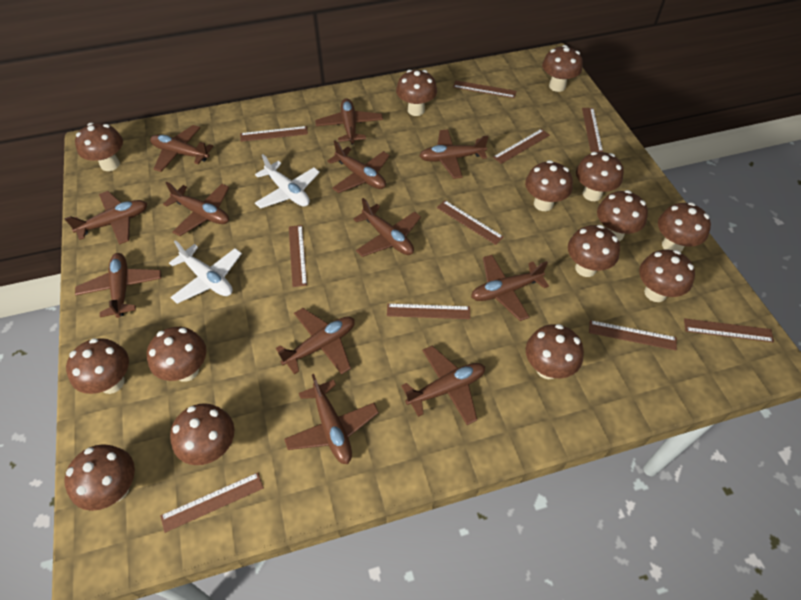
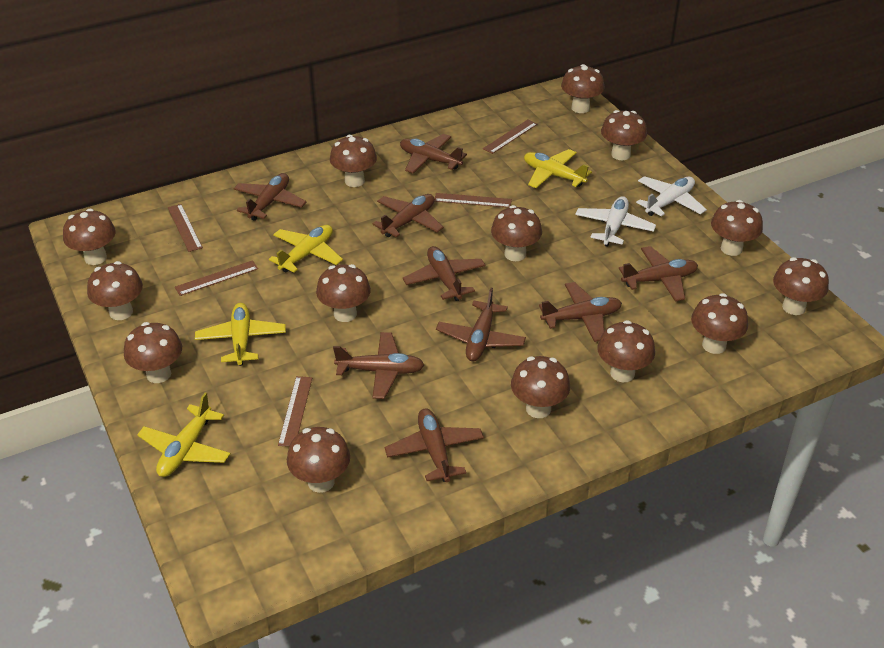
brown plane: [64,191,147,245] [75,253,161,318] [150,125,214,172] [163,181,229,236] [276,308,355,375] [284,374,379,464] [315,98,383,145] [327,141,390,193] [353,198,421,257] [401,346,485,425] [419,129,488,179] [471,255,549,321] = 12 -> [233,173,306,221] [333,332,424,399] [372,194,444,237] [385,408,484,482] [400,134,467,173] [403,246,485,301] [436,288,526,361] [539,282,622,342] [619,246,698,302] = 9
brown ruler: [160,473,264,533] [240,126,308,142] [289,225,307,287] [387,303,470,319] [437,200,504,245] [453,80,516,98] [493,129,550,164] [582,108,603,152] [589,320,677,350] [684,318,774,342] = 10 -> [168,204,203,252] [175,260,258,296] [278,376,312,447] [434,193,512,208] [483,120,537,154] = 5
yellow plane: none = 0 -> [137,393,231,477] [195,303,286,366] [269,225,343,272] [524,149,592,188] = 4

